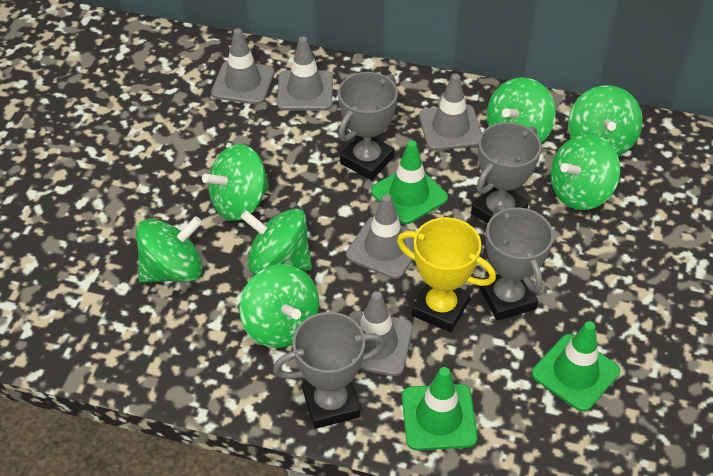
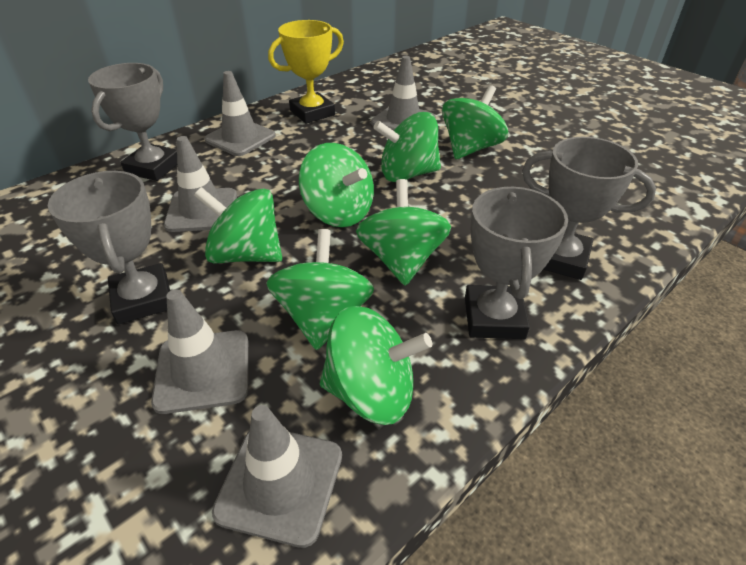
green traffic cone: [371,140,448,224] [402,367,478,450] [532,321,620,412] = 3 -> none = 0

